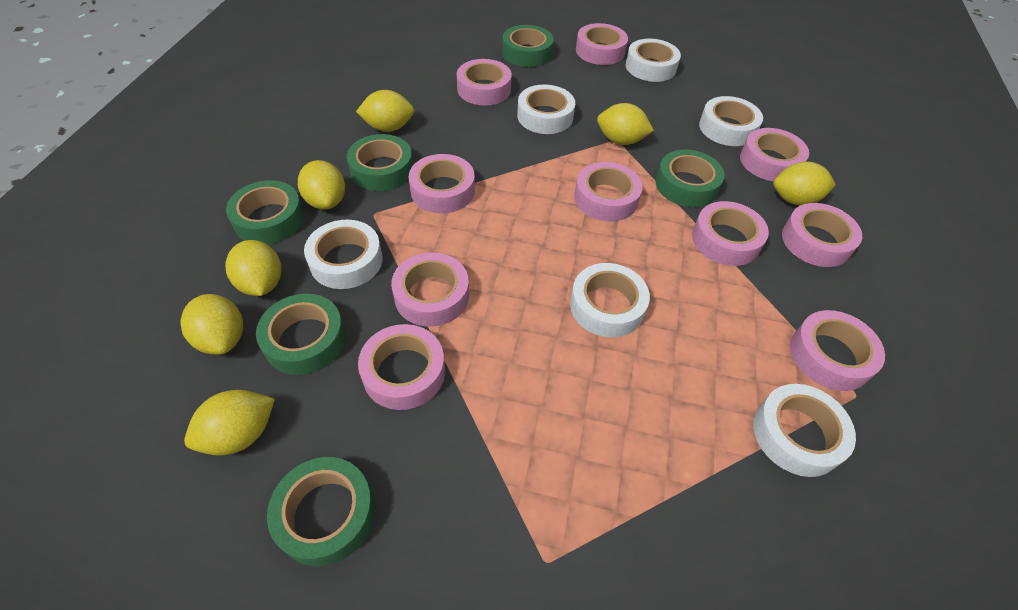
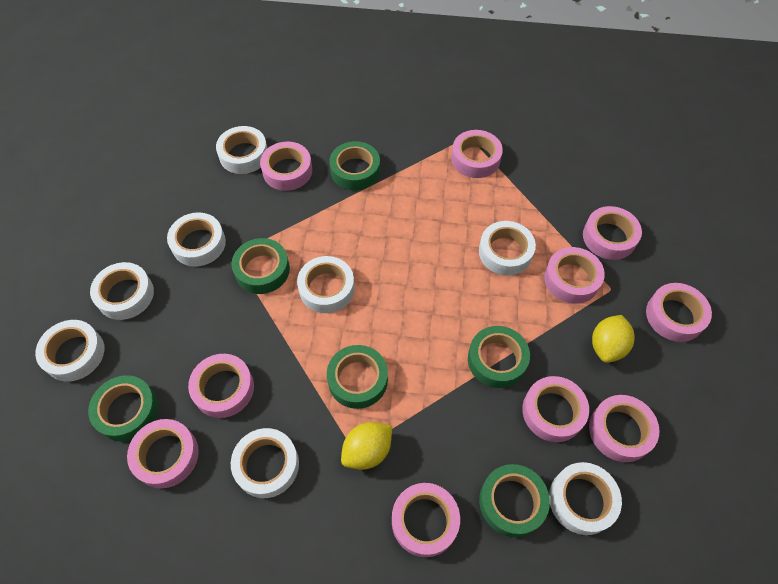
white tape: [304,220,383,289] [517,85,575,134] [570,263,650,337] [626,39,681,82] [699,96,763,146] [753,384,856,477] = 6 -> [35,320,104,382] [90,262,154,320] [167,212,226,267] [216,126,267,174] [231,428,299,498] [297,256,355,313] [479,221,536,275] [549,462,622,535] = 8
yellow lemon: [181,294,243,355] [184,390,275,456] [225,240,281,296] [298,160,345,210] [356,90,414,132] [597,103,654,145] [773,162,836,205] = 7 -> [341,422,392,470] [592,315,635,363] = 2

